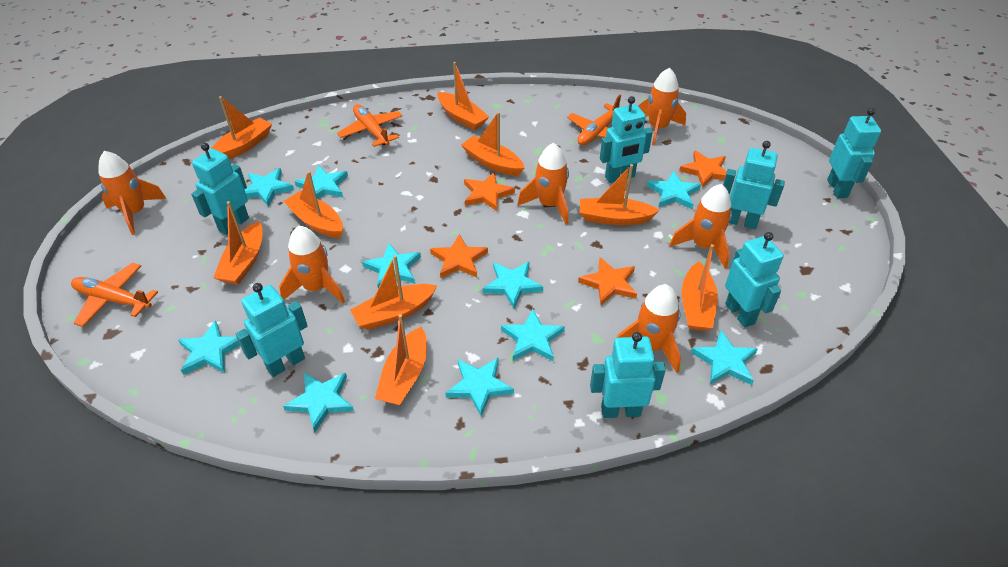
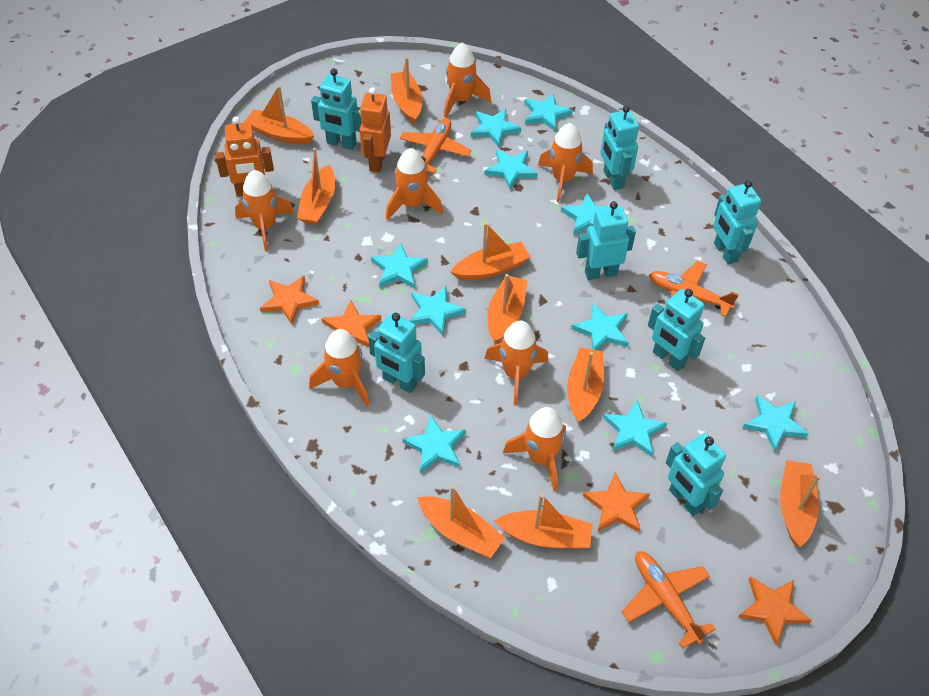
orange robot: none = 0 -> [215,116,274,196] [359,87,391,173] = 2
orange rocket: [99,151,166,235] [279,226,345,303] [518,143,569,225] [617,284,681,373] [638,68,686,145] [669,184,732,268] = 6 -> [235,170,294,251] [309,329,370,407] [386,148,443,220] [444,43,491,118] [484,321,548,405] [503,407,566,491] [538,123,593,202] = 7

